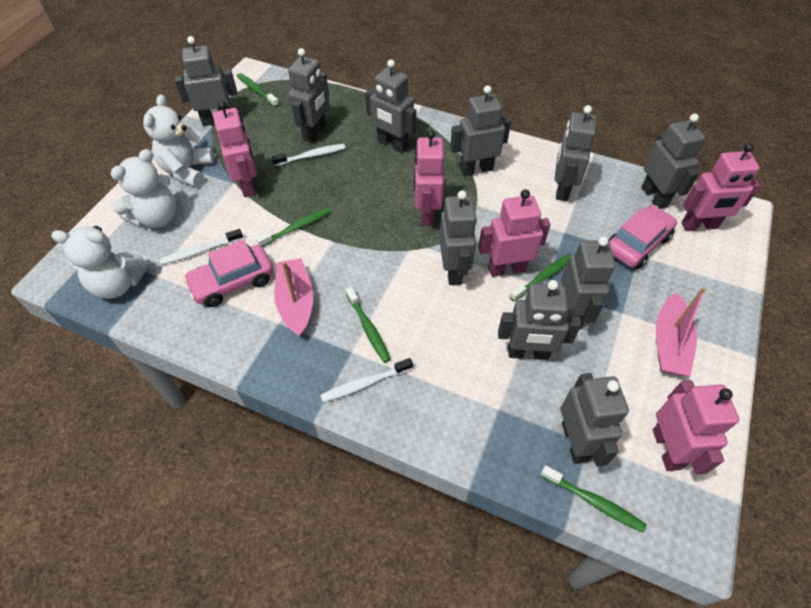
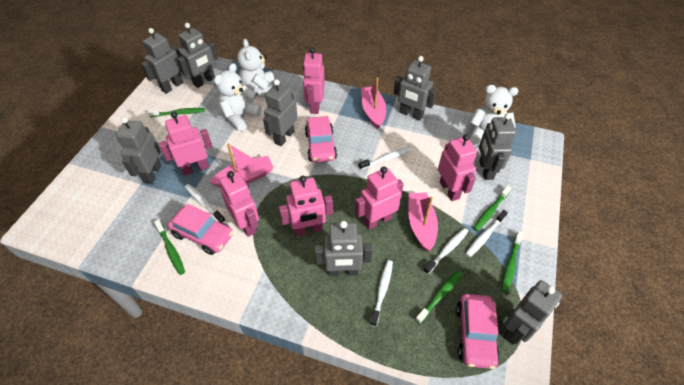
grey robot: [174,36,237,126] [288,48,330,143] [365,60,416,153] [439,190,477,285] [450,85,511,176] [498,280,581,360] [555,105,597,201] [561,236,615,329] [561,373,629,467] [642,114,705,209] = 10 -> [116,117,162,184] [141,28,183,94] [177,23,218,88] [263,79,298,146] [315,221,372,276] [393,56,437,121] [479,113,516,180] [503,280,562,344] = 8
pink boat: [274,258,313,337] [656,287,706,377] = 2 -> [210,143,274,188] [361,78,386,129] [408,192,438,251] = 3
pink car: [183,240,273,307] [608,205,677,269] = 2 -> [168,204,233,255] [305,116,337,163] [456,294,500,369] = 3
pink robot: [213,101,257,197] [414,130,444,225] [478,189,551,277] [653,380,739,475] [681,143,761,231] = 5 -> [159,112,212,176] [219,171,259,237] [279,176,333,236] [303,47,325,114] [355,167,404,230] [438,134,477,201] = 6
white toothbrush: [159,229,243,265] [272,144,345,166] [320,358,413,402] = 3 -> [185,184,226,223] [359,147,412,170] [370,260,393,327] [423,228,468,274] [466,210,508,257] = 5

